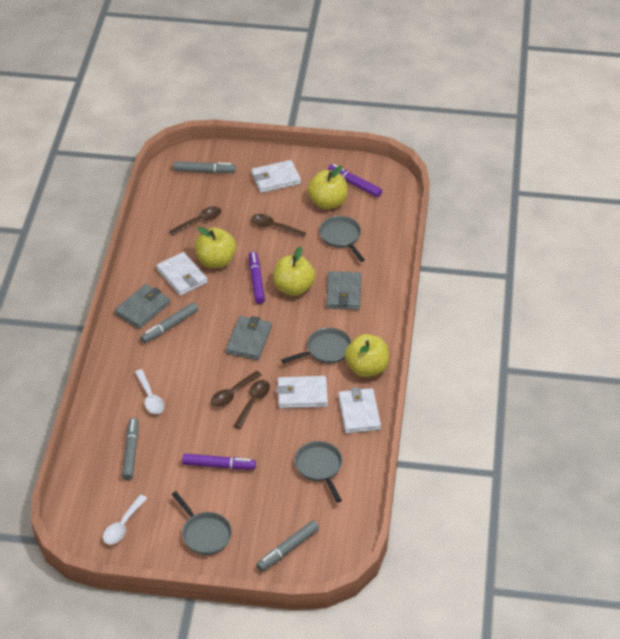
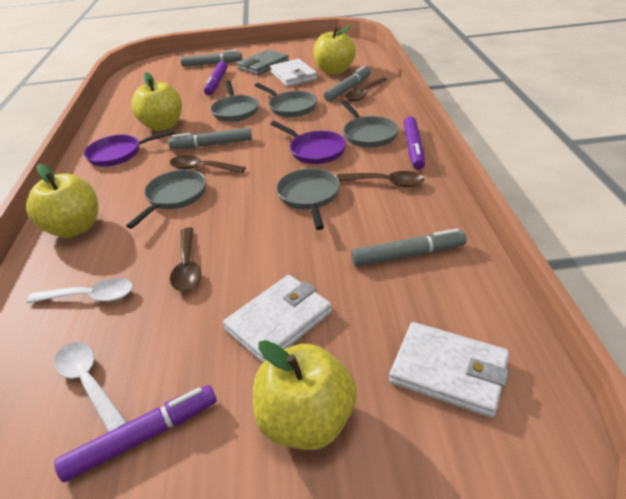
grey pan: [171,491,232,555] [281,328,352,364] [294,441,342,503] [319,216,365,262] = 4 -> [126,170,206,229] [210,80,259,122] [254,83,317,117] [276,168,340,230] [341,100,399,148] = 5
grey wallet: [115,284,170,329] [226,316,272,360] [326,271,362,310] = 3 -> [237,49,289,75] = 1
purple pan: none = 0 -> [84,130,175,167] [271,121,346,164] = 2
white wallet: [156,252,208,296] [251,160,301,193] [277,376,328,409] [338,387,381,433] = 4 -> [223,275,332,363] [270,59,317,87] [389,322,510,418] = 3

